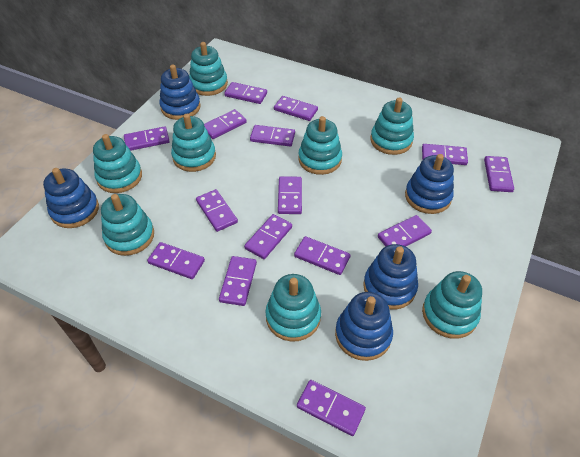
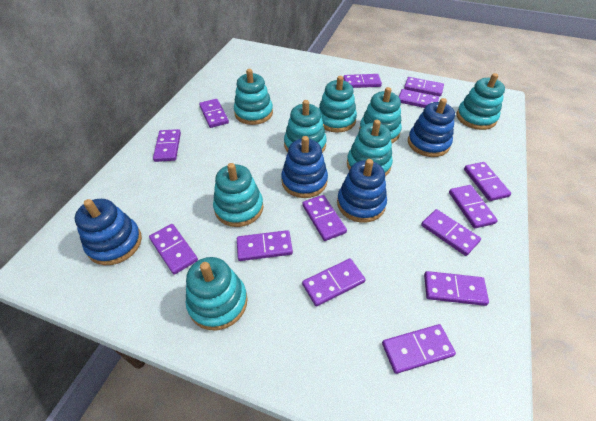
blue stacking toy: [43,168,99,228] [159,64,201,120] [335,292,393,361] [363,244,418,310] [405,154,454,214] = 5 -> [75,199,142,265] [281,136,328,198] [337,159,387,223] [408,98,455,157] = 4
purple domino: [124,126,170,151] [147,242,205,279] [196,189,238,232] [204,109,247,139] [219,256,257,306] [224,82,267,104] [244,214,292,259] [250,125,295,147] [274,96,318,121] [278,176,302,214] [294,236,351,275] [297,380,366,436] [378,215,432,247] [422,144,468,165] [484,156,514,192] = 15 -> [149,224,198,275] [153,129,181,162] [199,99,229,128] [237,230,293,261] [302,195,347,241] [302,259,366,307] [343,74,382,88] [382,324,456,374] [399,89,439,108] [404,77,444,96] [421,209,481,256] [424,271,489,306] [449,185,498,228] [464,162,511,201] = 14

